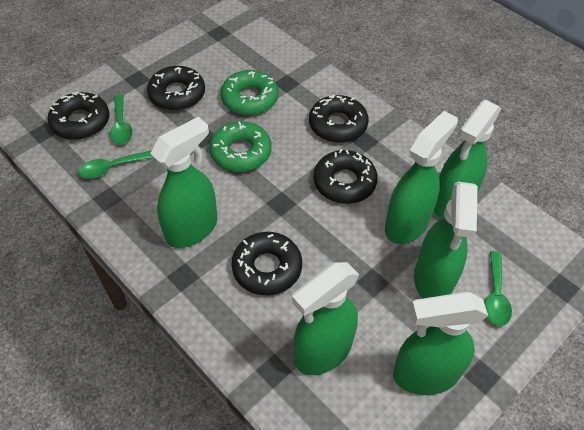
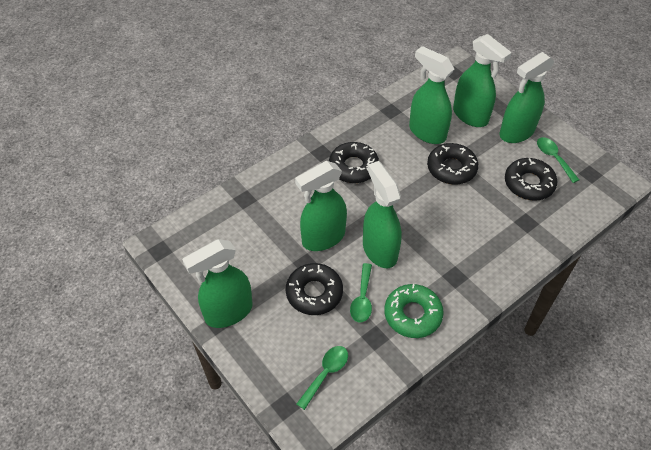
black donut: [48,91,110,140] [147,66,205,111] [231,232,302,295] [309,95,369,143] [313,149,378,204] = 5 -> [286,263,343,315] [329,142,379,183] [427,143,478,185] [505,158,557,201] = 4
green donut: [210,121,272,172] [221,70,278,115] = 2 -> [384,284,444,338] = 1

